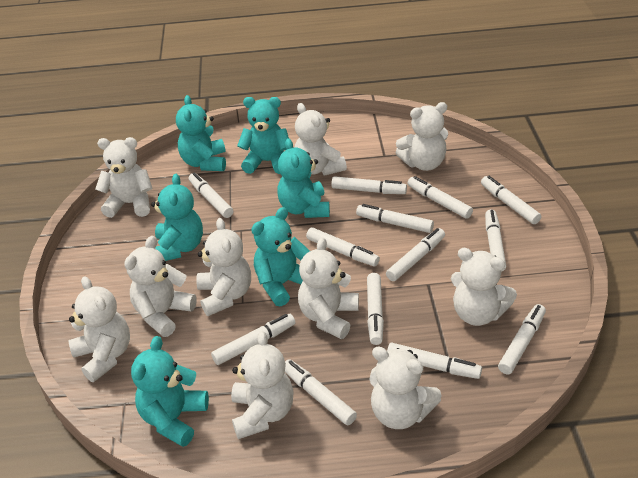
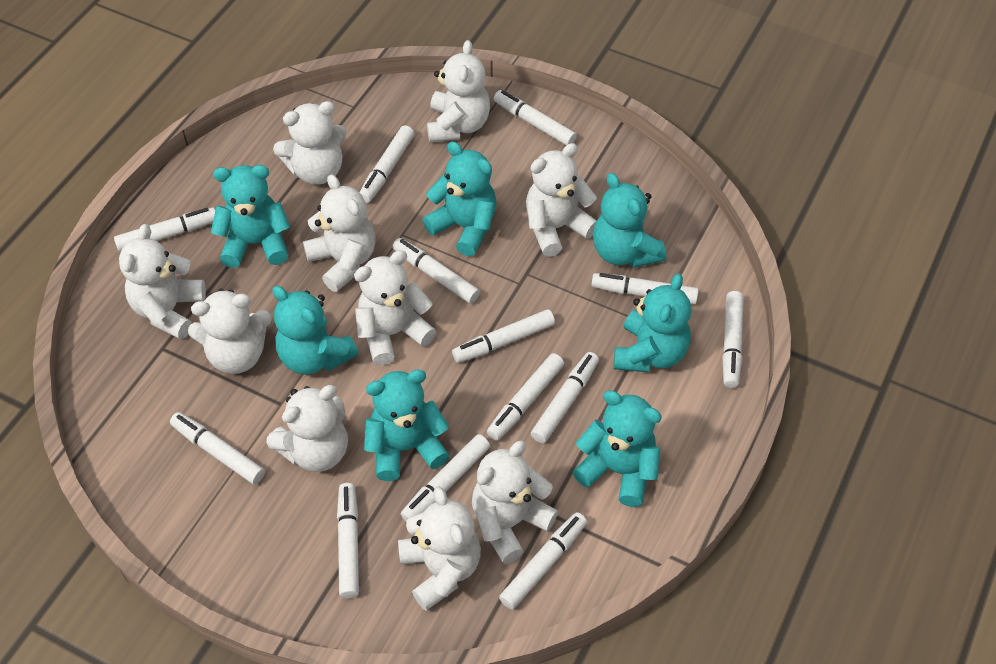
turquoise teddy bear: [131,336,209,447] [151,174,203,261] [176,95,226,171] [237,97,289,174] [251,207,310,307] [277,138,330,218] = 6 -> [211,165,290,268] [272,286,358,374] [364,369,450,481] [423,141,497,256] [572,390,662,507] [593,173,666,268] [614,273,691,372] = 7

